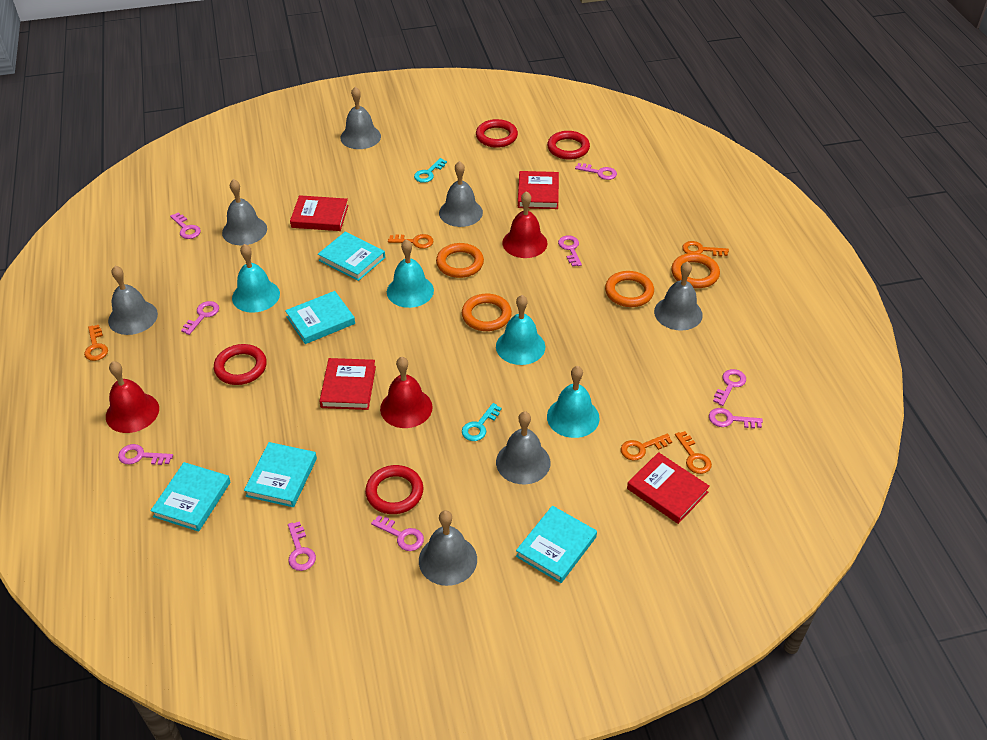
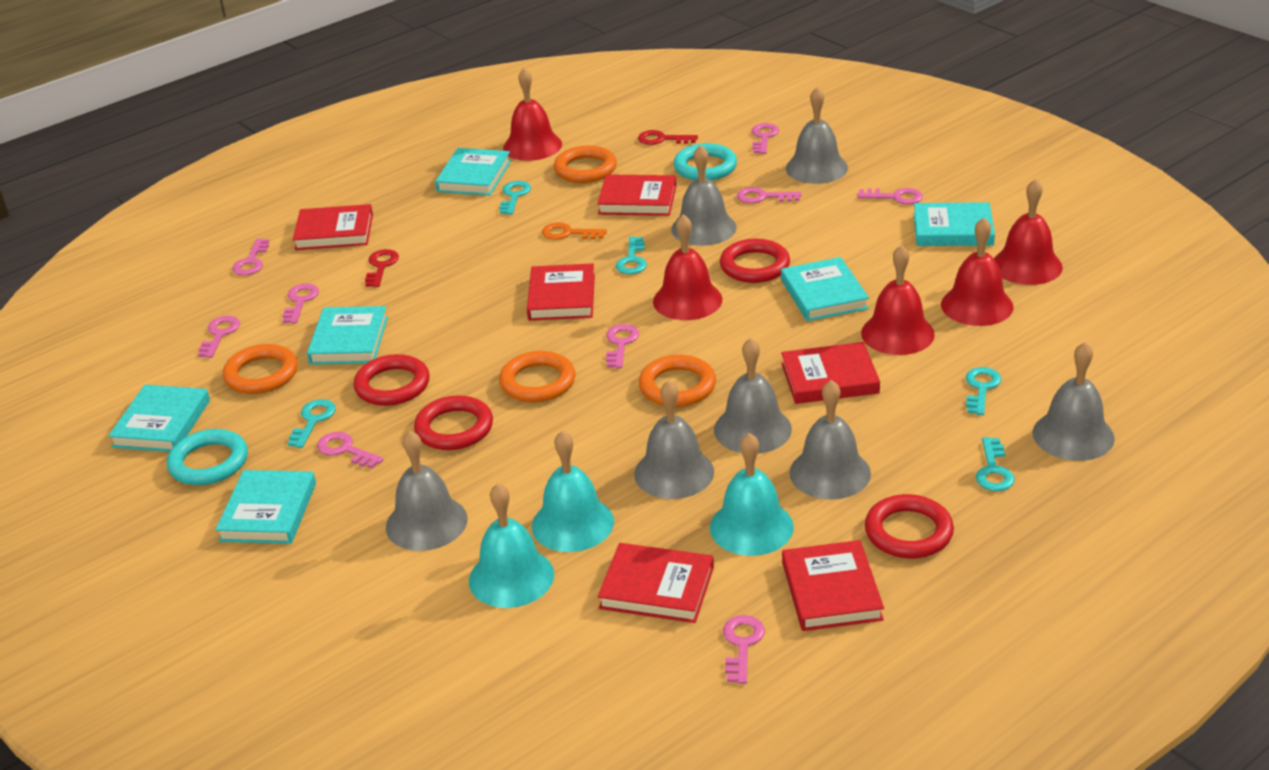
orange key: [84,325,108,361] [388,234,434,249] [621,434,672,461] [675,431,712,474] [682,241,729,256] = 5 -> [542,223,607,240] = 1
red bell: [106,361,159,433] [380,357,433,428] [502,191,548,258] = 3 -> [503,68,562,161] [653,214,722,320] [861,245,935,355] [941,217,1013,326] [994,179,1063,285] = 5
red book: [290,195,349,231] [320,358,376,410] [518,171,559,209] [627,452,710,524] = 4 -> [293,204,373,250] [527,263,595,321] [597,174,677,216] [598,543,714,623] [781,342,880,404] [782,540,884,631] = 6
red key: none = 0 -> [365,249,399,287] [638,130,698,145] = 2
turquoise bell: [232,244,280,313] [387,239,434,308] [496,295,545,365] [547,366,600,438] = 4 -> [469,483,554,608] [532,430,614,552] [710,433,794,556] = 3
turquoise book: [150,462,230,532] [244,442,317,507] [285,291,355,344] [318,232,385,281] [516,506,597,583] = 5 -> [108,385,210,452] [215,470,316,544] [307,306,388,365] [435,148,511,196] [781,257,869,321] [914,202,995,246] = 6
turquoise key: [414,158,447,183] [462,403,502,441] = 2 -> [288,399,336,448] [499,181,531,215] [616,237,647,274] [966,367,1001,415] [976,437,1015,491] = 5
turquoise ring: none = 0 -> [167,429,248,485] [673,143,737,180] = 2

